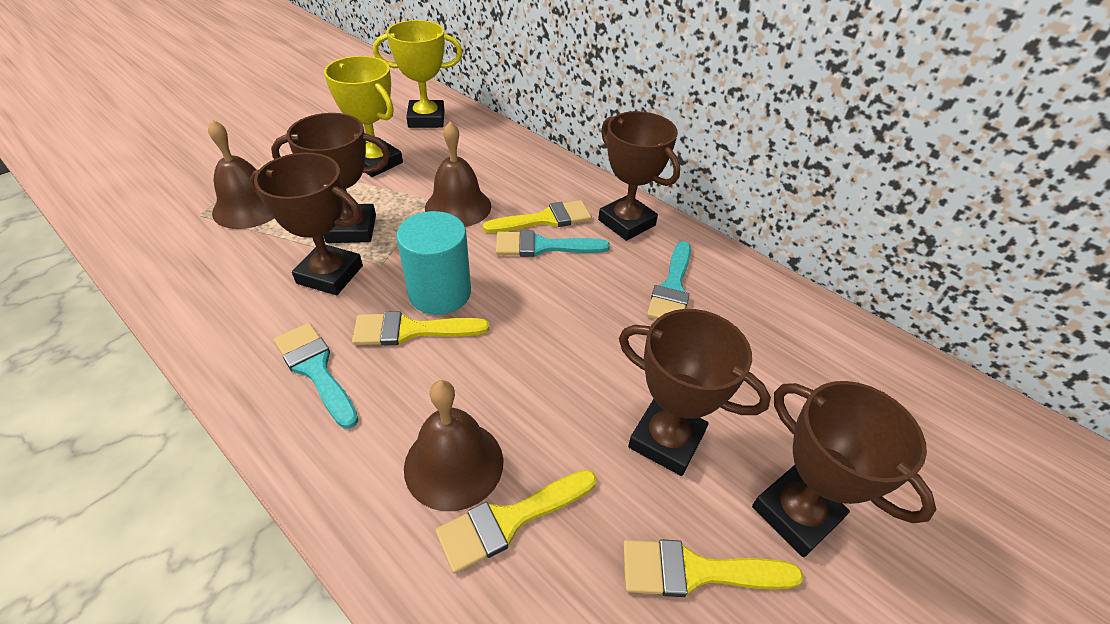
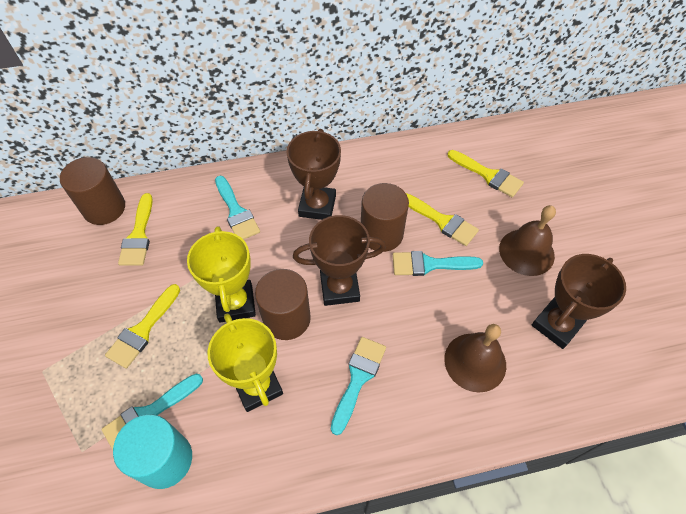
brown bell: [208,120,274,229] [404,380,504,511] [425,122,491,227] = 3 -> [444,324,506,392] [499,205,556,276] = 2
brown cylinder: none = 0 -> [60,157,125,225] [255,269,311,340] [361,183,409,252] = 3
brown trophy: [250,153,363,295] [271,113,390,243] [598,111,680,241] [619,309,771,476] [752,381,937,557] = 5 -> [287,129,341,220] [293,215,386,306] [532,254,626,349] = 3
turquoise brush: [274,323,358,429] [496,230,610,257] [647,241,691,319] = 3 -> [102,374,203,450] [215,176,260,240] [331,337,386,435] [393,251,483,276] = 4

